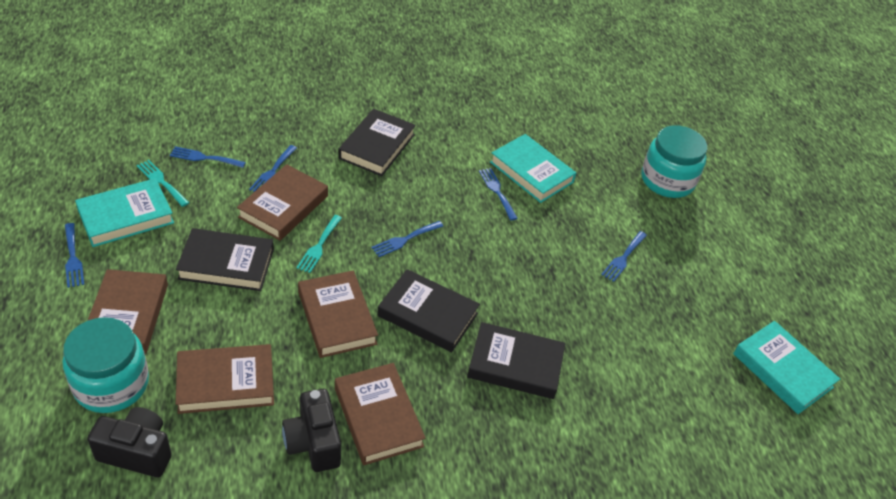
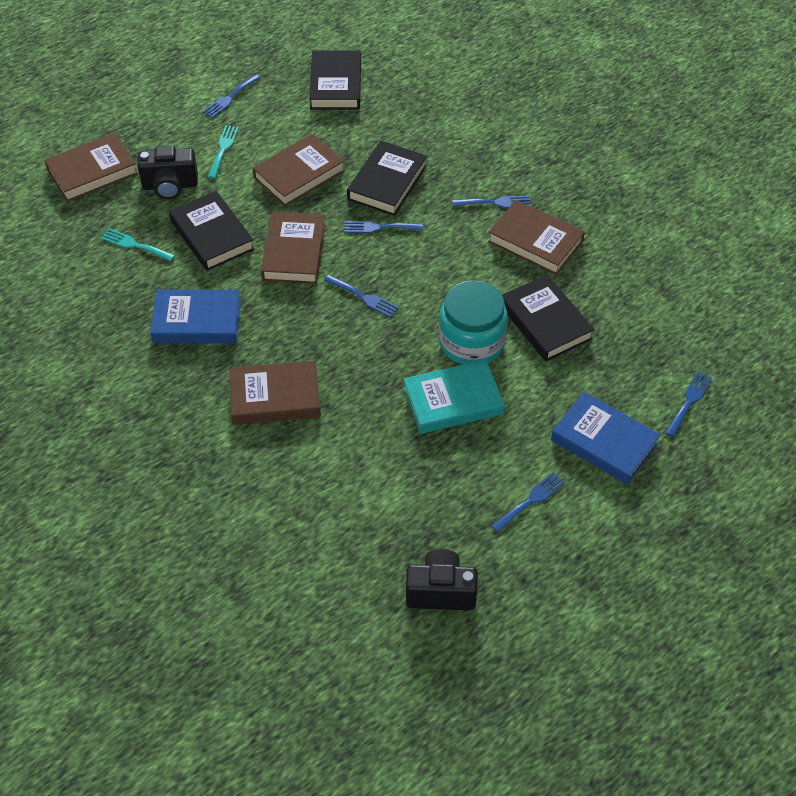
blue book: none = 0 -> [150,289,241,343] [551,392,661,484] = 2
turquoise book: [75,178,174,247] [490,134,576,203] [733,321,840,414] = 3 -> [403,359,505,434] = 1
turquoise jar: [62,317,149,413] [641,125,708,198] = 2 -> [439,280,508,364] = 1

